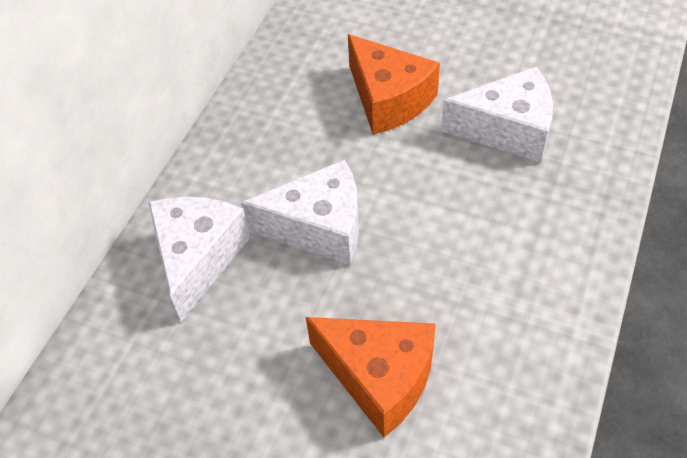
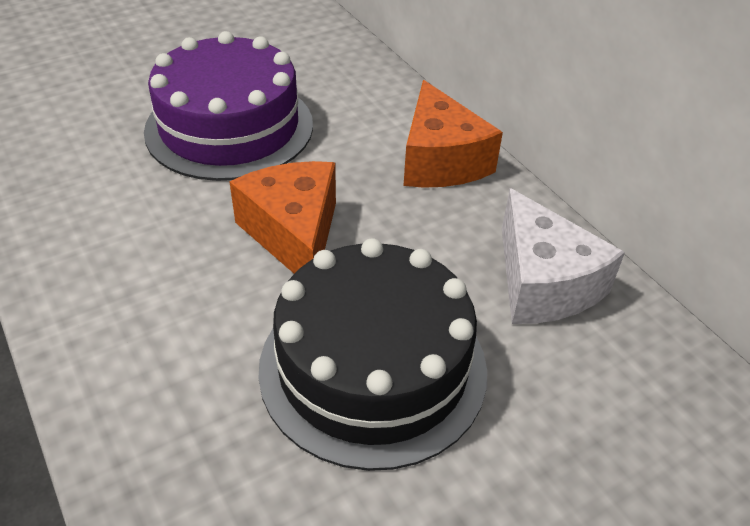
black cake: none = 0 -> [259,238,487,471] = 1
purple cake: none = 0 -> [144,31,313,181] = 1
white cheese: [148,197,250,322] [241,159,359,265] [441,66,553,163] = 3 -> [502,188,625,324] = 1

